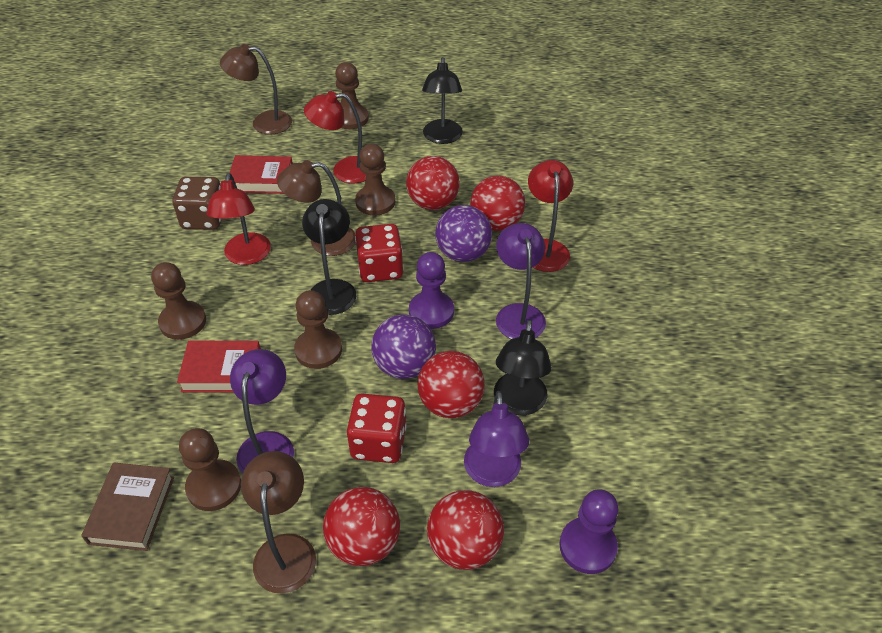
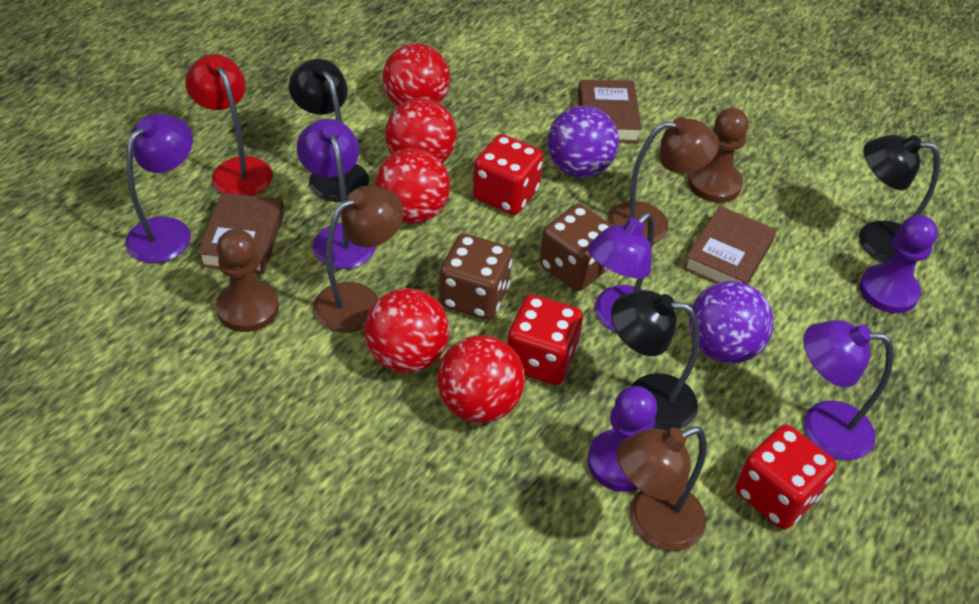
brown book: [81,463,174,551] = 1 -> [197,193,285,274] [578,79,642,143] [683,206,777,284] = 3
brown dice: [172,177,222,230] = 1 -> [439,233,512,320] [539,204,613,291] = 2
brown pawn: [151,262,206,340] [179,428,241,511] [294,290,342,369] [335,62,369,129] [355,144,395,216] = 5 -> [216,229,279,332] [688,108,748,203] = 2
purple lamp: [230,349,294,473] [464,391,529,487] [496,223,546,339] = 3 -> [125,114,193,263] [297,119,376,269] [588,212,654,333] [803,320,893,461] = 4
red book: [177,341,261,393] [230,155,293,194] = 2 -> none = 0
red dice: [347,393,407,463] [355,224,403,282] = 2 -> [473,134,543,215] [507,294,583,385] [735,425,836,530] = 3
red lamp: [206,173,271,265] [304,91,366,183] [528,160,573,272] = 3 -> [185,54,273,196] = 1

